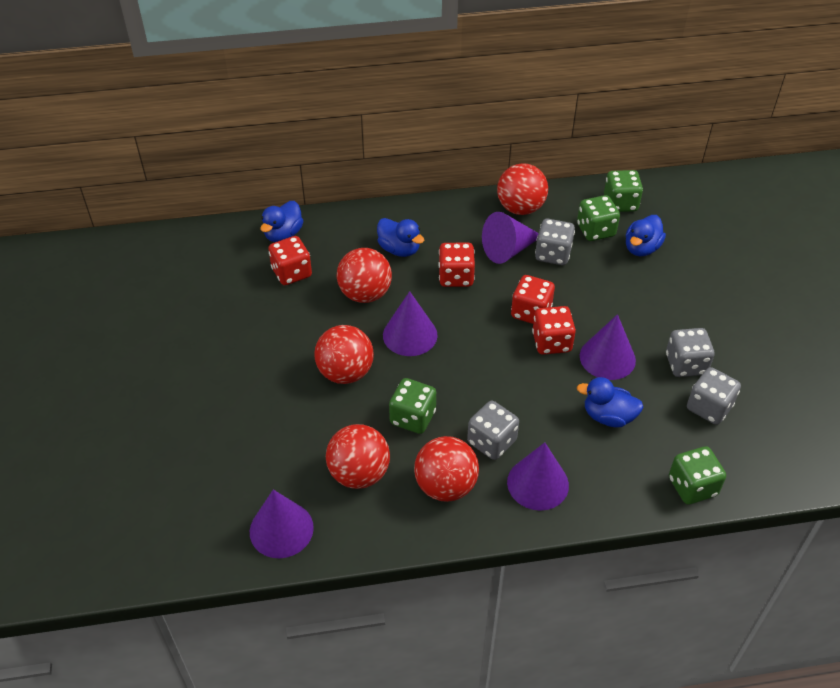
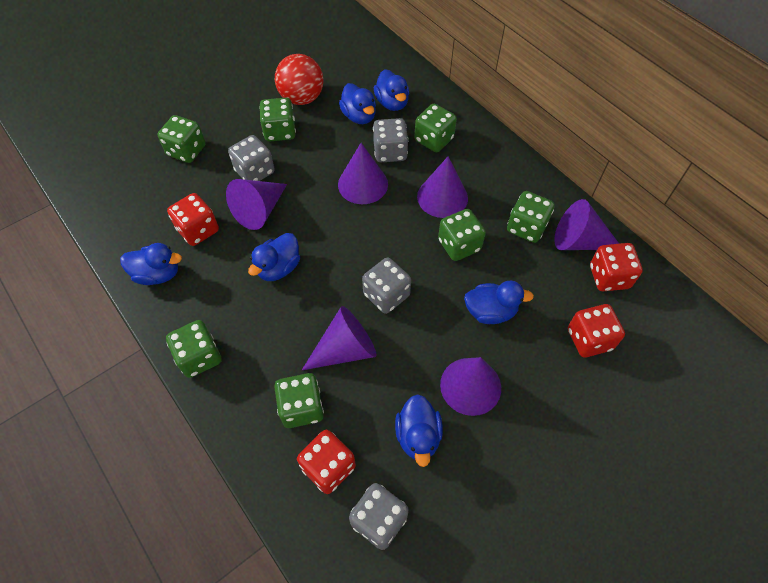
blue duck: [260,201,303,242] [377,218,424,257] [577,377,643,427] [626,215,666,256] = 4 -> [120,243,182,285] [248,233,300,281] [339,83,376,124] [374,69,409,111] [395,394,443,467] [464,281,534,324] = 6
green dice: [389,378,436,434] [577,195,620,241] [604,170,643,212] [669,446,726,505] = 4 -> [158,115,206,163] [166,320,222,378] [259,98,296,142] [274,373,324,428] [415,104,457,152] [438,209,486,261] [507,191,555,243] = 7
purple cone: [250,490,314,558] [383,291,438,356] [482,212,539,264] [507,442,569,511] [580,314,636,380] = 5 -> [226,179,287,230] [302,306,376,370] [338,143,388,204] [417,156,468,218] [440,357,501,416] [554,199,619,250] = 6
red ball: [314,325,374,384] [326,424,390,489] [337,248,392,303] [414,436,479,502] [497,163,548,215] = 5 -> [275,54,323,105] = 1

